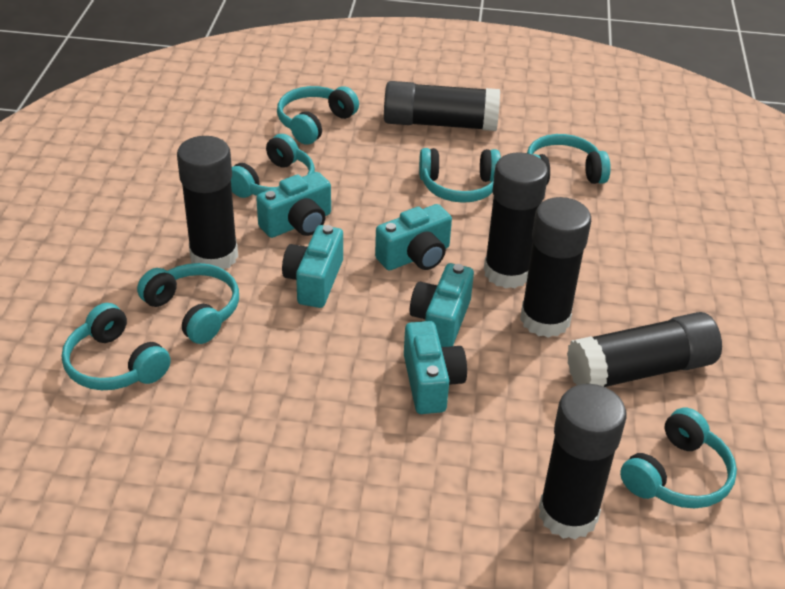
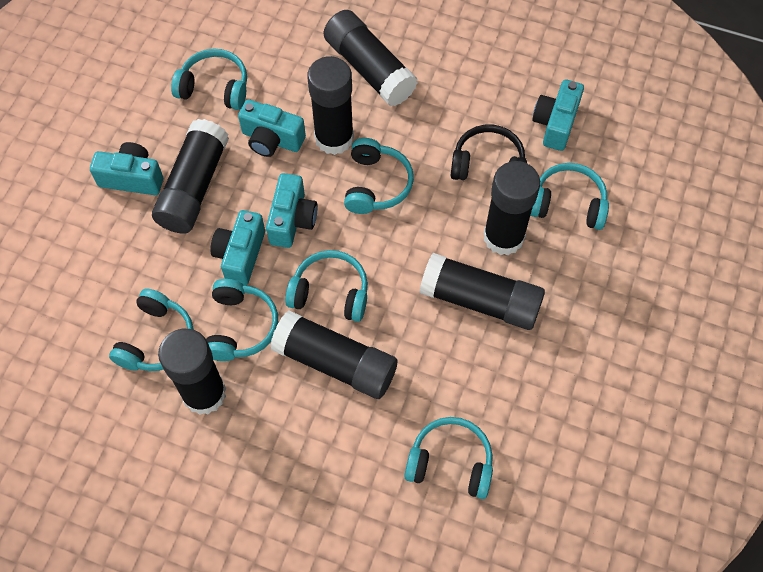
black glue stick: [177,136,238,270] [384,81,500,131] [484,152,548,289] [520,197,591,338] [539,384,626,540] [567,312,722,387] = 6 -> [152,119,229,234] [158,329,226,415] [270,310,397,399] [307,56,354,155] [323,10,418,106] [419,253,545,330] [483,161,540,256] = 7
black headphones: none = 0 -> [450,125,527,180] = 1

